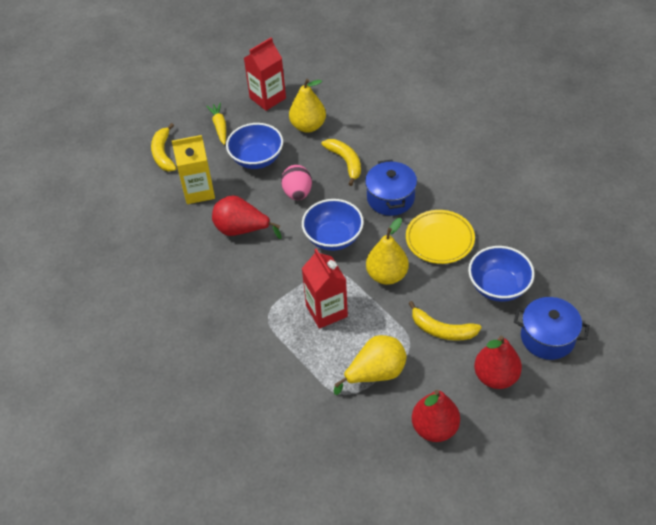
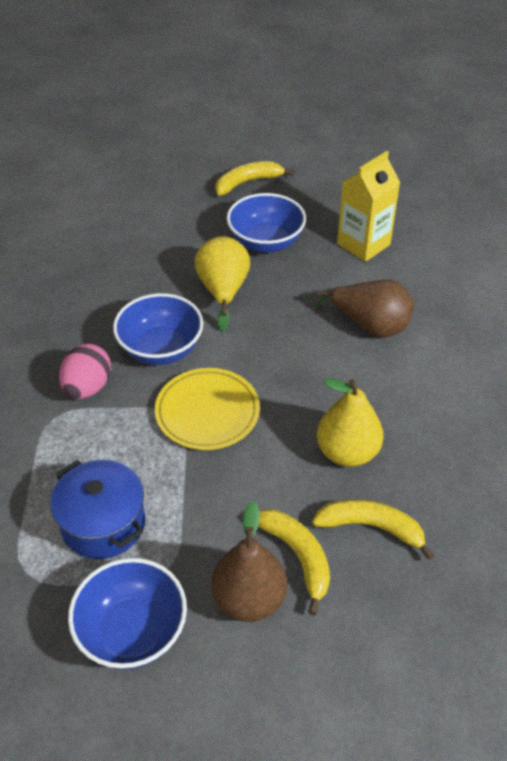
blue pot: [365,159,417,216] [514,297,590,360] = 2 -> [51,460,145,559] = 1
brown pear: none = 0 -> [211,501,287,622] [316,279,413,338] = 2
red carton: [244,37,286,111] [302,248,348,329] = 2 -> none = 0
red pear: [212,195,281,239] [412,390,460,442] [474,335,522,389] = 3 -> none = 0
yellow carrot: [206,103,226,145] = 1 -> none = 0
yellow pear: [289,79,326,133] [334,335,407,395] [366,218,409,285] = 3 -> [195,236,250,332] [317,379,384,467] = 2

